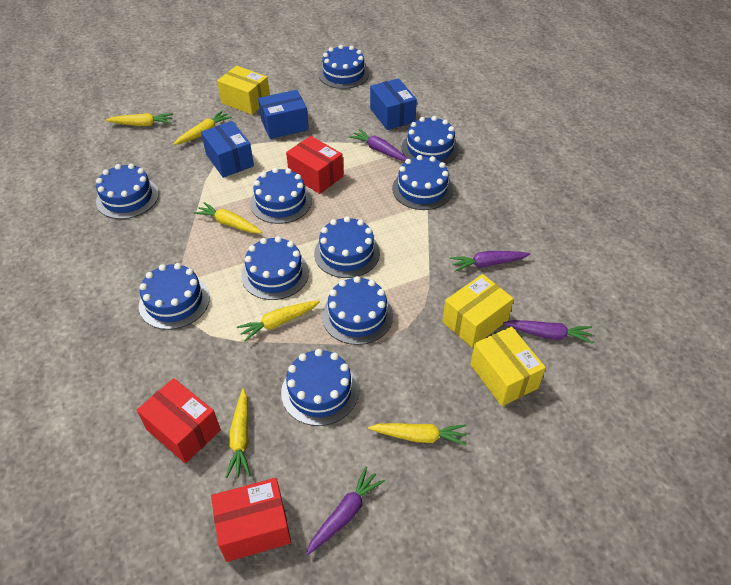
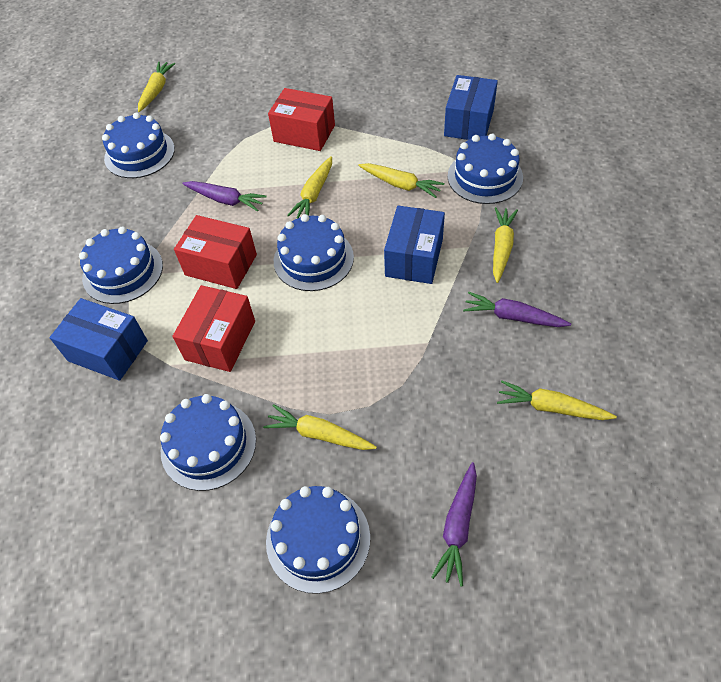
blue cake: [96,164,159,219] [139,263,210,330] [241,236,309,300] [250,168,312,224] [281,349,359,426] [314,216,380,278] [319,45,369,89] [322,276,393,345] [392,155,453,210] [402,116,459,164] = 10 -> [79,227,163,304] [102,112,175,178] [160,394,256,491] [266,486,370,594] [274,214,354,291] [448,134,523,204] = 6
purple carrot: [306,467,385,555] [349,129,407,161] [450,251,530,272] [503,320,593,344] = 4 -> [182,181,267,211] [431,462,477,587] [463,292,571,327] = 3
yellow box: [217,66,270,115] [442,274,514,347] [470,326,546,406] = 3 -> none = 0

